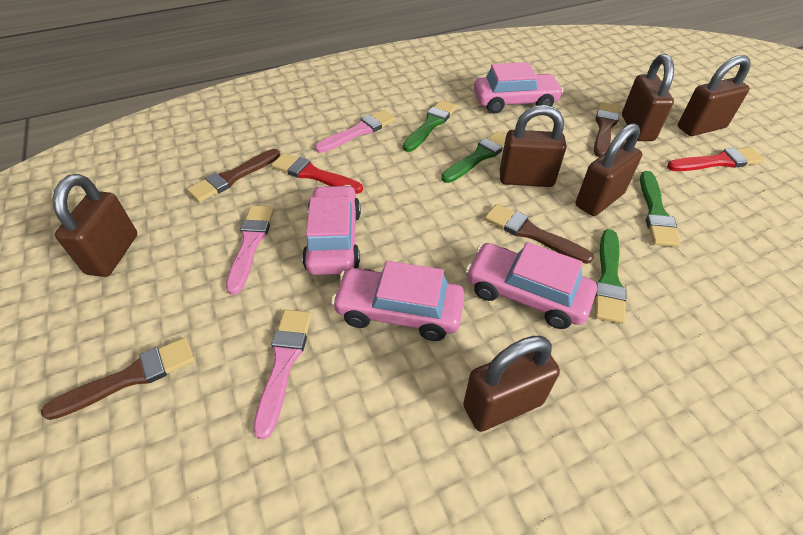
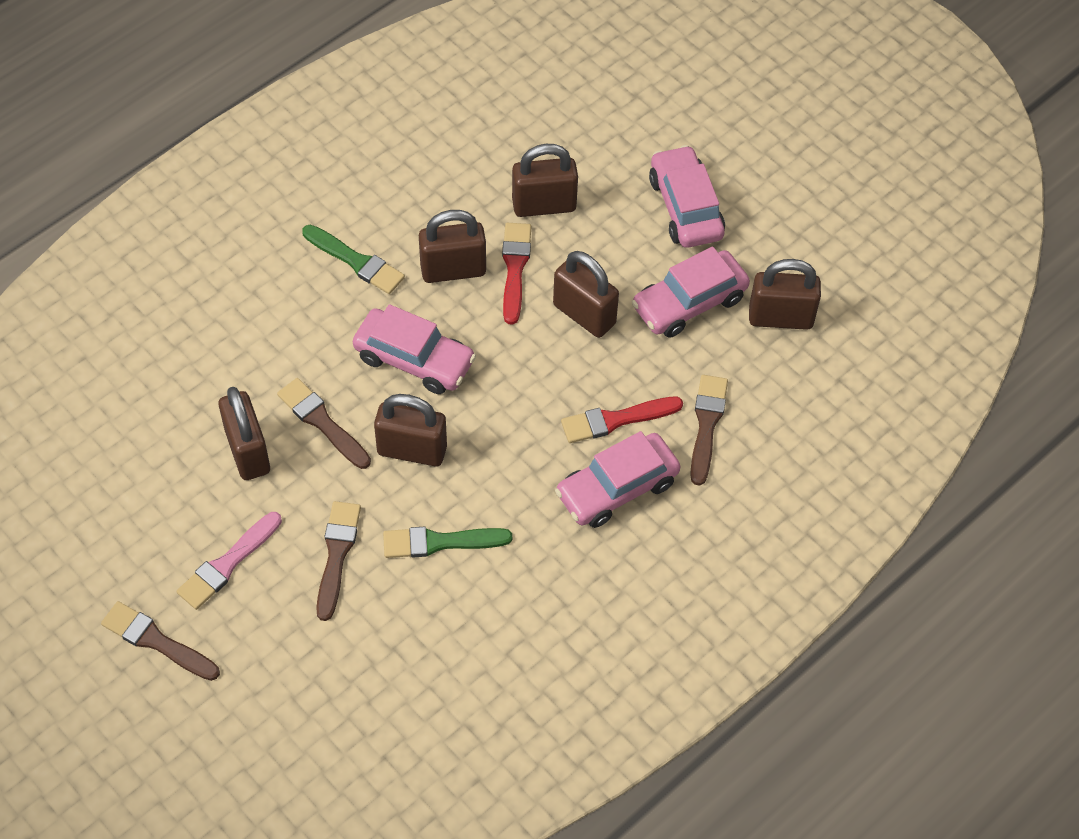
green brush: [403,100,457,152] [441,131,506,183] [595,229,627,324] [640,171,680,247] = 4 -> [302,225,405,294] [383,526,512,558] = 2
pink brush: [226,205,274,295] [253,309,312,439] [315,110,396,153] = 3 -> [177,512,282,610] = 1

